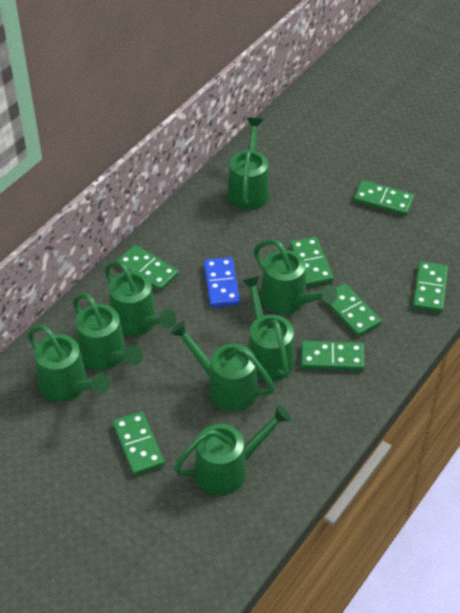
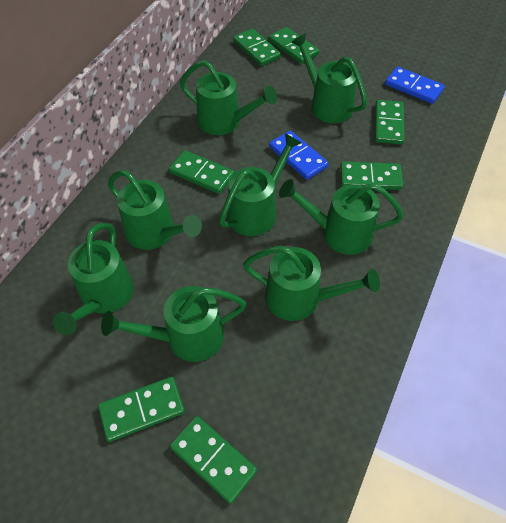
blue domino: [204,257,240,307] = 1 -> [269,130,329,180] [385,67,445,104] = 2

